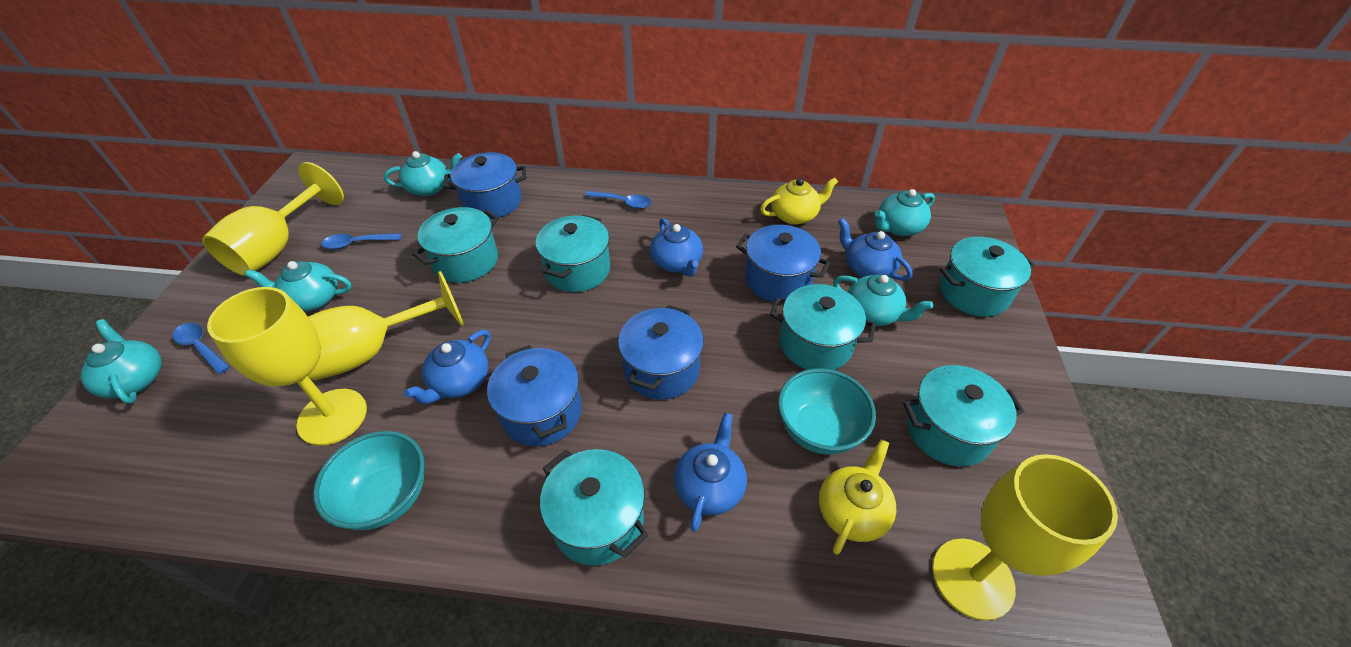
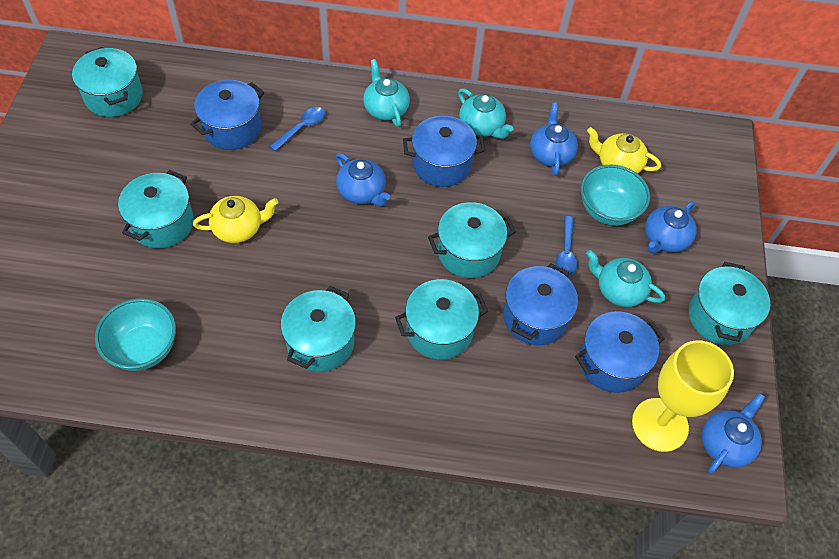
blue spoon: [173,323,230,375] [321,233,402,249] [585,191,652,209] = 3 -> [270,107,325,151] [555,216,577,276] = 2
turquoise teapot: [81,319,162,404] [245,261,351,311] [384,151,462,196] [833,274,933,326] [875,189,935,236] = 5 -> [363,59,410,127] [458,88,513,139] [586,250,665,307] = 3
yellow goblet: [202,162,344,276] [207,287,367,446] [308,271,464,380] [932,454,1118,621] = 4 -> [632,340,734,452] = 1

